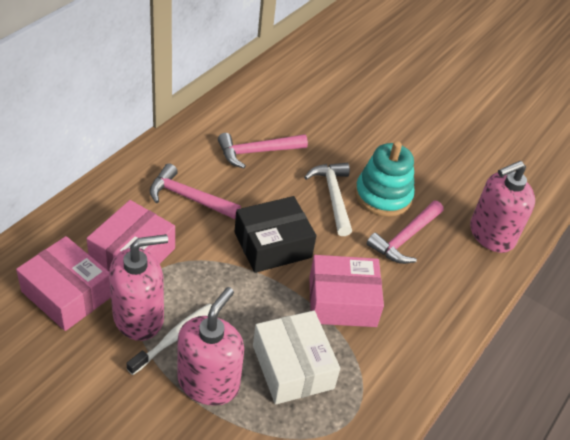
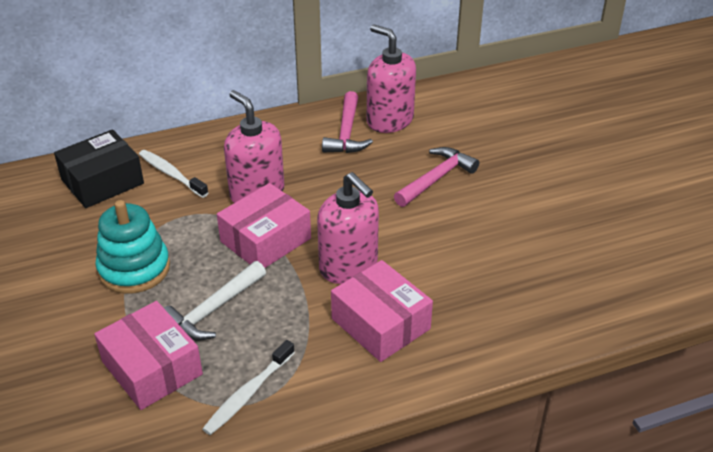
pink hammer: [150,163,241,219] [218,133,308,168] [367,201,443,264] = 3 -> [322,91,373,153] [394,147,479,207] = 2
white box: [253,310,340,404] = 1 -> none = 0
white toothbrush: [126,303,212,375] = 1 -> [139,150,208,198] [202,340,295,435] = 2

